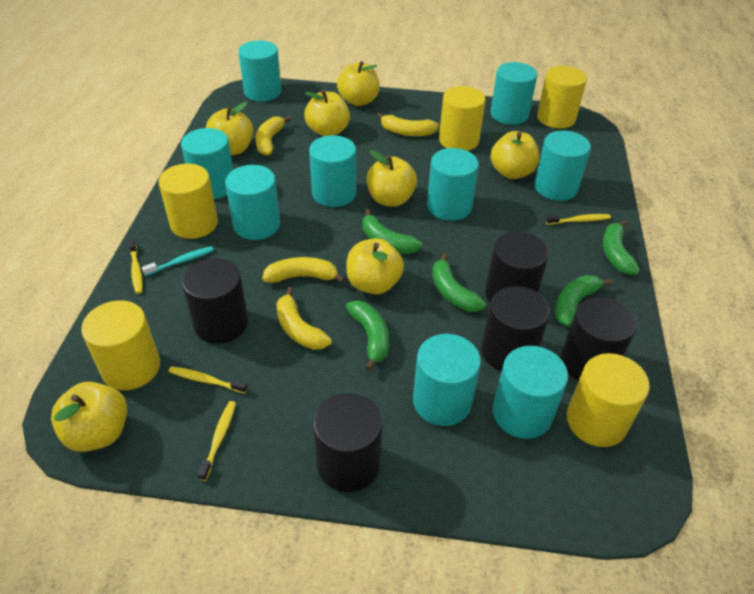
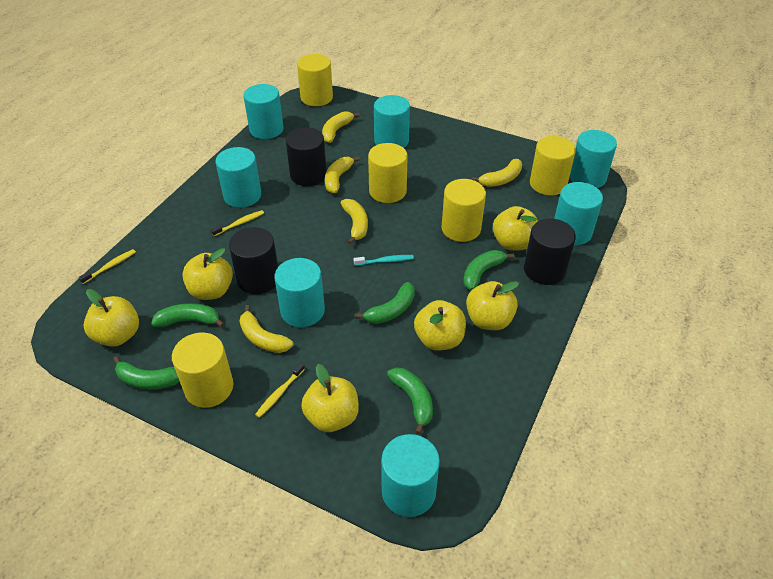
black cylinder: [182,258,248,344] [313,393,382,492] [481,286,550,371] [485,232,549,302] [561,297,637,381] = 5 -> [229,227,278,294] [286,127,327,186] [524,219,576,285] = 3
turquoise cylinder: [181,128,233,199] [225,165,280,240] [238,40,281,101] [309,135,356,207] [413,334,481,426] [427,148,479,221] [490,62,537,125] [493,346,568,439] [534,130,591,201] = 9 -> [216,147,261,208] [243,84,284,139] [274,258,325,327] [374,95,410,148] [381,434,440,517] [554,182,603,245] [570,130,617,188] = 7
yellow apple: [51,382,127,452] [206,102,253,155] [304,90,350,136] [337,61,380,106] [346,238,404,294] [366,150,417,207] [491,131,540,179] = 7 -> [84,289,139,347] [182,248,233,300] [301,364,359,432] [414,300,466,351] [466,281,519,330] [493,206,538,251] = 6
yellow banana: [255,116,291,156] [262,257,345,283] [276,287,332,350] [377,113,439,136] = 4 -> [239,305,294,353] [322,111,360,143] [325,156,360,193] [341,199,368,245] [472,159,522,187] = 5
yellow toothbrush: [128,239,143,294] [169,366,248,393] [198,401,236,481] [546,214,611,225] = 4 -> [79,249,136,284] [211,210,264,236] [255,362,305,418] = 3

